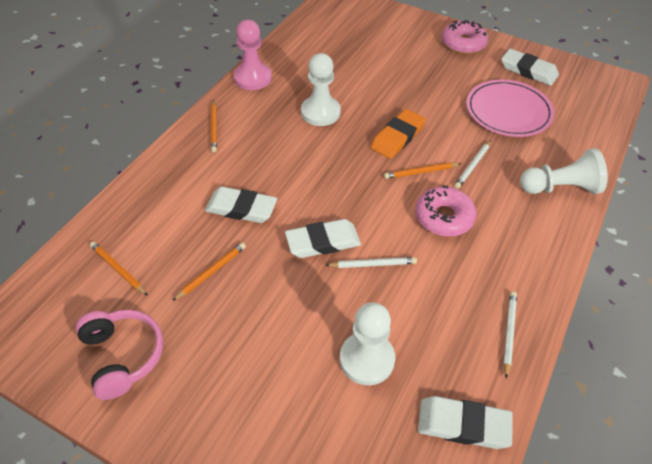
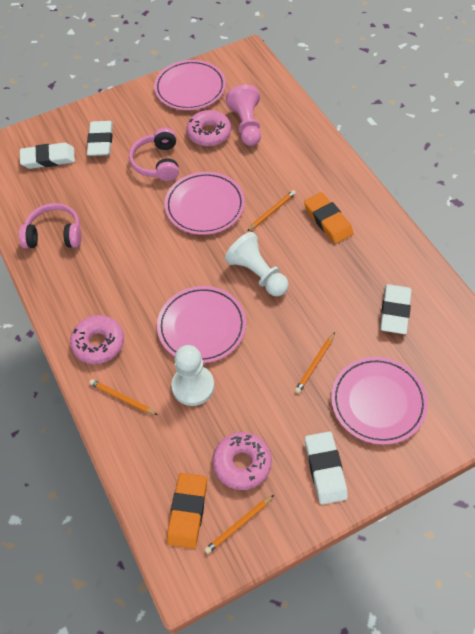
orange eraser: [371,109,426,159] = 1 -> [167,473,207,549] [304,192,354,244] = 2
pink donut: [415,185,476,236] [441,20,488,54] = 2 -> [70,315,124,364] [186,110,231,146] [212,432,272,490] = 3
pink headphones: [76,310,163,400] = 1 -> [19,203,82,248] [129,128,179,181] = 2
pink plate: [466,80,554,137] = 1 -> [154,60,226,110] [157,286,246,363] [164,172,245,235] [331,357,428,445] = 4
white pawn: [301,53,341,126] [340,302,395,385] [520,148,608,194] = 3 -> [171,345,214,406] [225,232,289,296] = 2
white pencil: [325,257,417,268] [454,140,491,189] [503,291,517,379] = 3 -> none = 0

